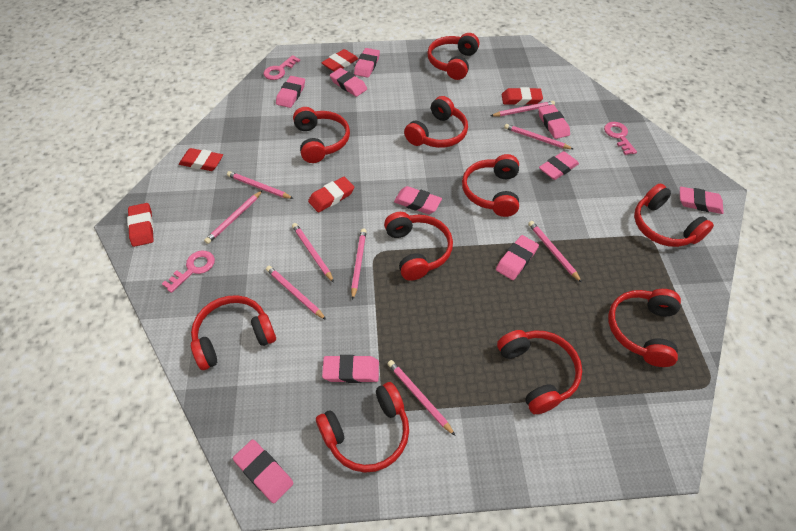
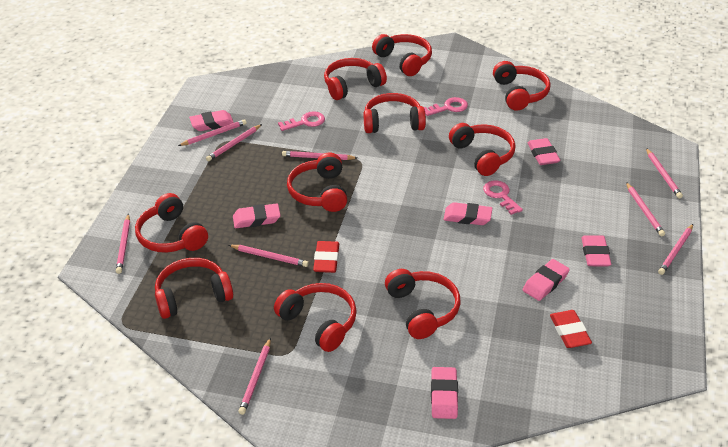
pink eraser: [233,439,294,503] [276,76,305,108] [322,355,379,383] [330,68,367,97] [354,48,380,78] [394,186,442,214] [496,235,539,280] [538,105,570,139] [539,151,579,180] [680,187,724,214] = 10 -> [189,110,234,131] [233,203,281,228] [431,367,458,419] [444,202,492,225] [522,259,570,301] [528,138,560,165] [581,235,611,266] = 7
red eraser: [127,203,154,247] [179,148,223,171] [308,177,354,213] [321,49,358,71] [502,87,543,105] = 5 -> [313,241,339,273] [550,310,592,348] = 2

